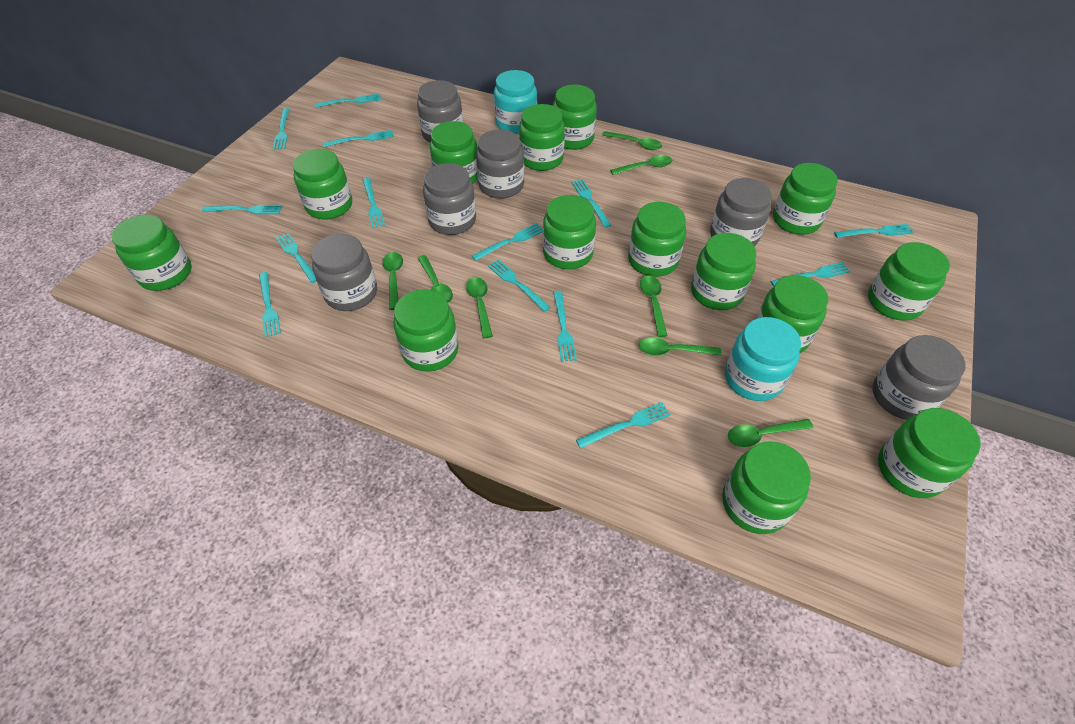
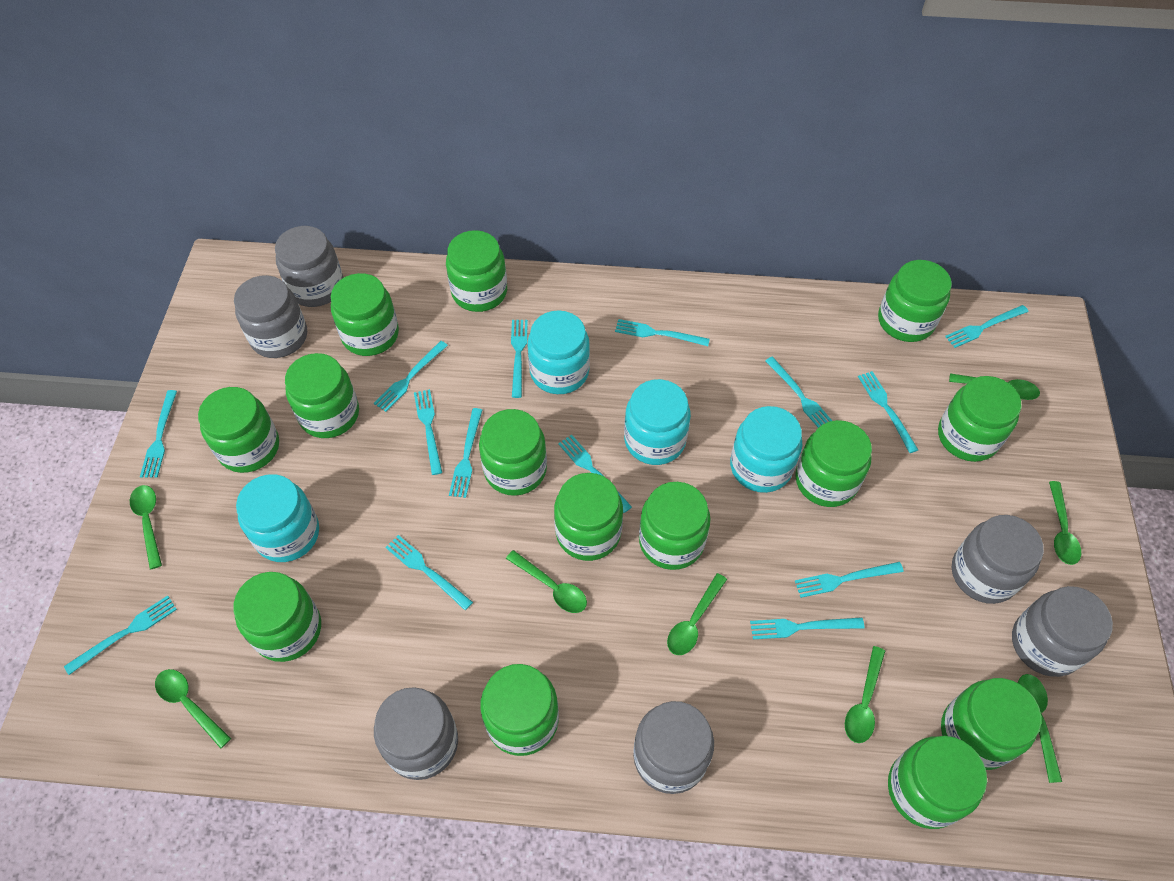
turquoise jar: [494,70,537,134] [725,317,801,401] = 2 -> [236,474,319,562] [527,310,590,394] [624,379,691,465] [730,406,803,493] = 4

